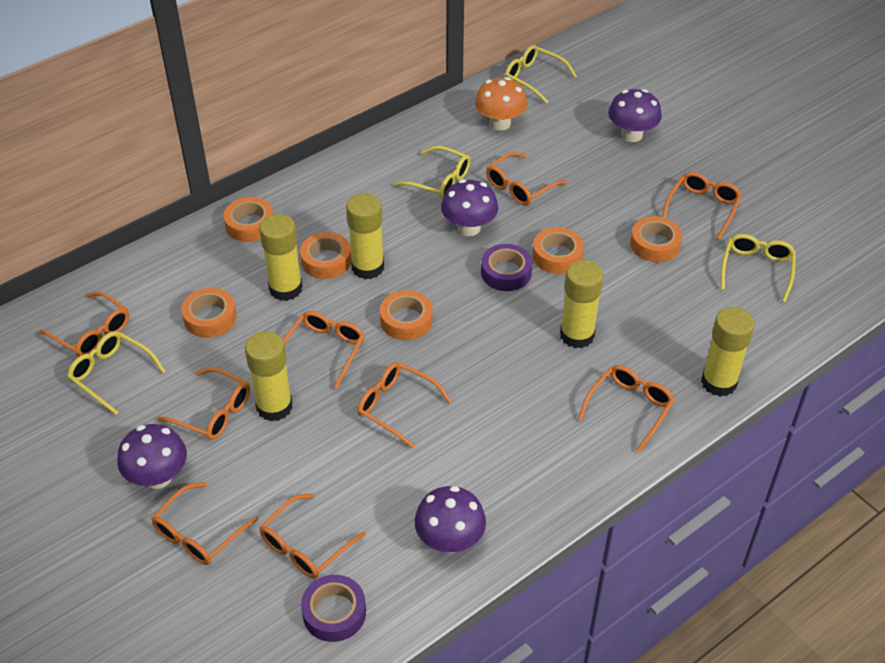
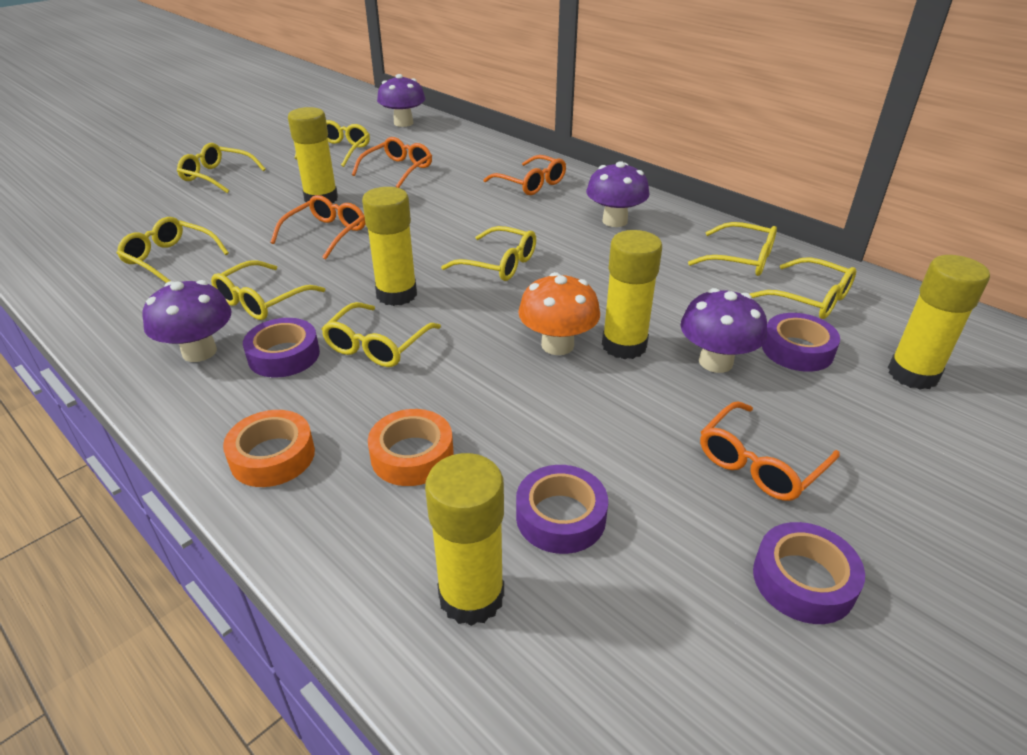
orange glasses: [39,291,129,356] [151,482,259,565] [157,367,250,440] [259,493,366,578] [283,311,365,389] [358,362,452,448] [486,152,567,206] [578,365,675,452] [662,172,742,240] = 9 -> [270,195,365,260] [352,137,432,188] [483,155,566,195] [700,401,840,501] = 4
orange tape: [181,288,237,338] [223,197,273,242] [300,232,351,279] [380,290,433,340] [533,227,584,274] [630,216,682,262] = 6 -> [223,410,315,487] [368,409,454,486] = 2
purple tape: [301,575,366,642] [481,244,532,291] = 2 -> [243,318,320,378] [516,465,608,554] [753,522,865,624] [762,313,840,372] = 4
yellow glasses: [67,331,166,415] [393,146,470,199] [505,45,577,104] [721,234,796,302] = 4 -> [117,217,229,283] [177,143,266,193] [211,260,325,320] [294,120,370,167] [322,302,441,367] [441,226,536,281] [688,222,777,276] [750,257,856,319] = 8

